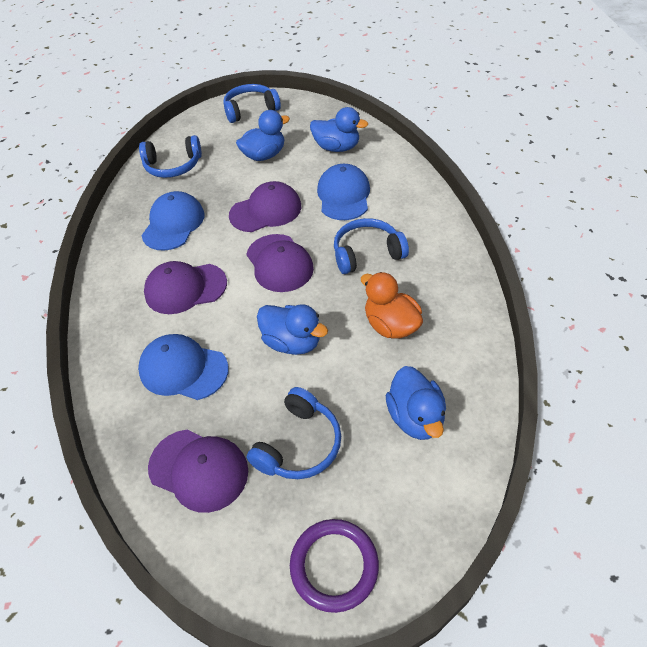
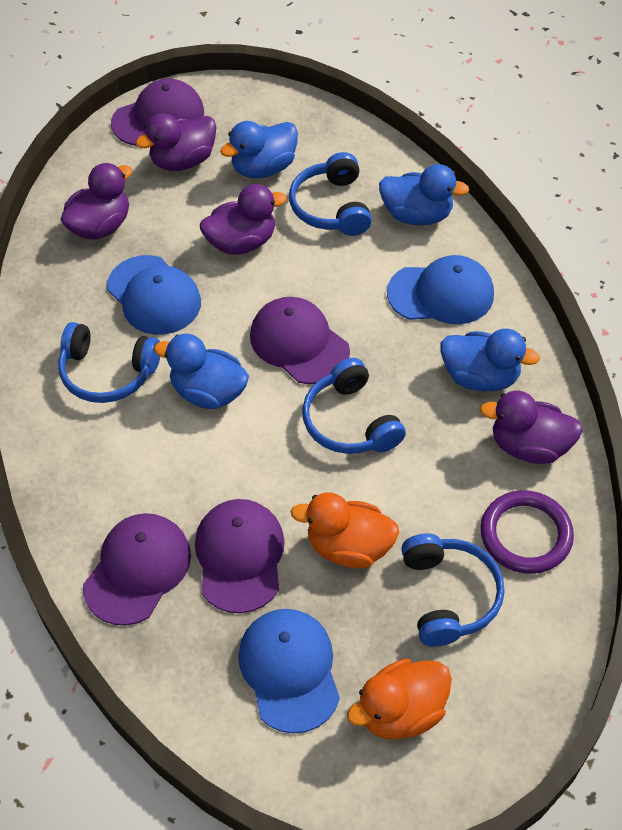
orange duck: [361,272,423,339] = 1 -> [291,492,399,568] [347,658,452,740] = 2
purple duck: none = 0 -> [61,163,132,240] [136,113,216,171] [200,184,287,255] [480,391,583,464] = 4

